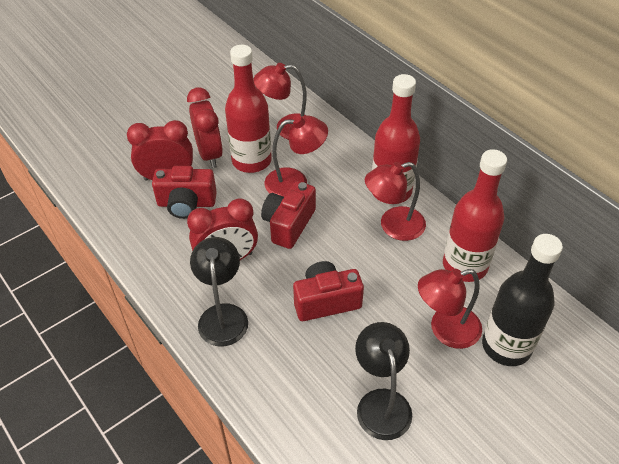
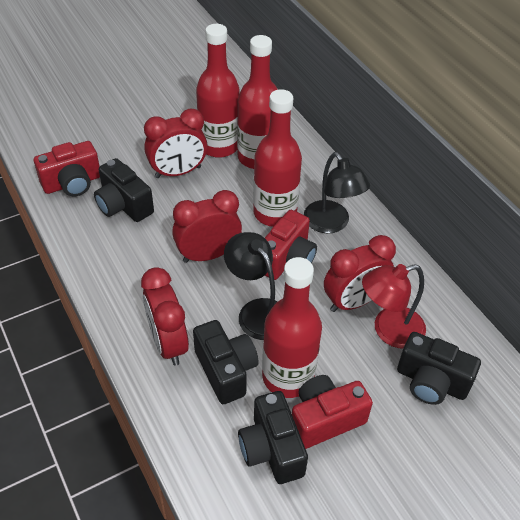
black bottle: [482,234,563,366] = 1 -> none = 0
black camera: none = 0 -> [94,158,154,222] [193,320,259,404] [238,391,308,484] [397,332,481,405] = 4
red bottle: [225,45,272,173] [372,74,420,204] [443,149,507,282] = 3 -> [196,24,240,158] [237,35,278,169] [253,89,302,227] [262,257,322,398] = 4
red clock: [127,120,193,181] [187,87,223,168] [187,198,258,260] = 3 -> [141,267,189,366] [144,108,207,178] [172,190,242,263] [324,235,396,312] = 4
red lamp: [253,63,307,140] [265,115,328,197] [365,162,426,241] [418,269,482,349] = 4 -> [362,264,426,348] = 1

